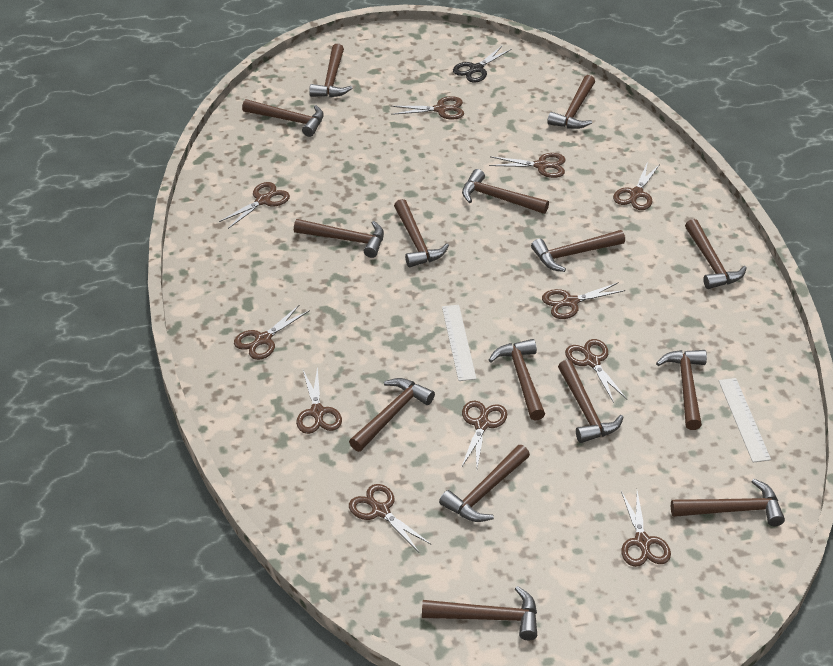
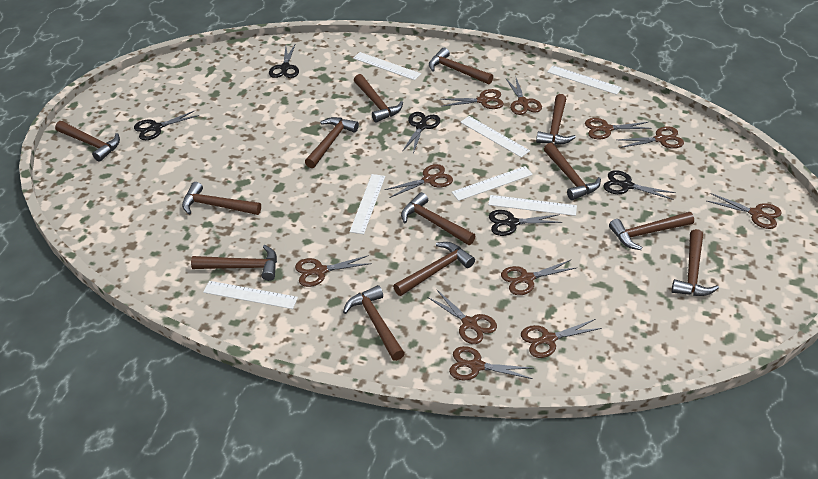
black scissors: [453,45,512,83] = 1 -> [134,110,199,140] [269,43,299,78] [402,112,440,154] [489,210,562,236] [604,170,676,200] = 5
brown hammer: [242,99,324,137] [294,219,384,258] [309,44,352,97] [349,378,435,452] [394,199,449,267] [422,586,537,640] [439,445,530,522] [462,169,549,214] [489,339,545,420] [531,230,625,272] [547,75,595,129] [558,360,624,443] [656,350,707,430] [671,479,785,526] [685,219,747,289] = 15 -> [55,121,120,162] [182,182,261,215] [191,245,277,281] [305,117,359,168] [343,285,405,361] [354,74,403,123] [393,242,475,296] [401,192,476,245] [429,48,493,84] [536,94,576,145] [544,143,601,200] [609,212,694,250] [672,229,719,296] = 13
white ruler: [442,305,477,381] [719,378,771,462] = 2 -> [203,281,298,309] [350,174,385,234] [353,52,421,80] [452,166,533,201] [460,116,530,157] [488,195,577,216] [547,66,622,95] = 7

